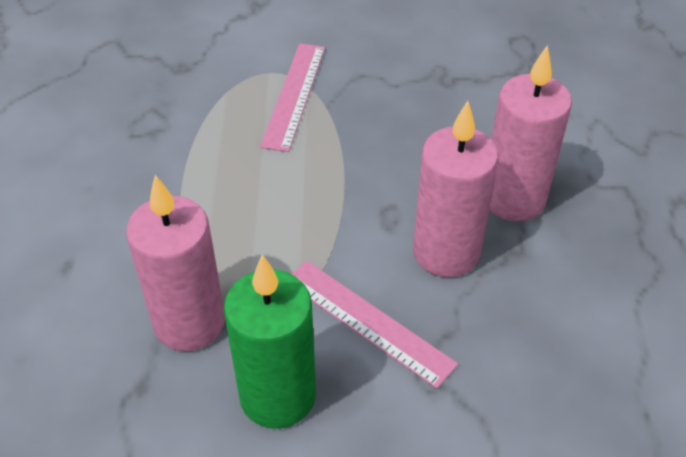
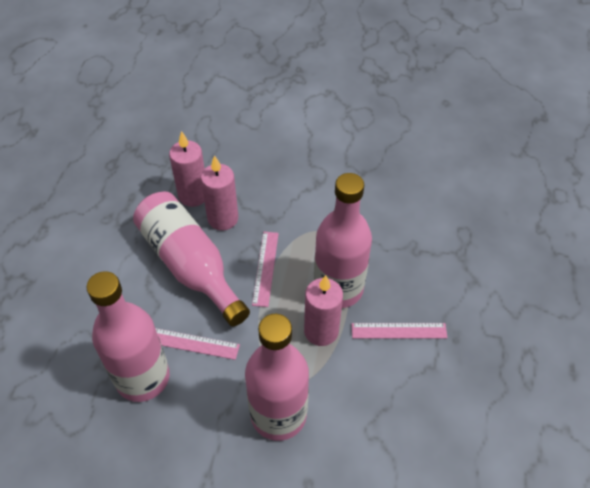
green candle: [224,255,316,429] = 1 -> none = 0
pink bottle: none = 0 -> [87,271,170,402] [133,192,250,326] [245,314,309,441] [314,173,372,308] = 4
pink ruler: [260,44,325,152] [291,261,458,389] = 2 -> [155,328,240,360] [252,232,279,307] [351,323,448,339] = 3

